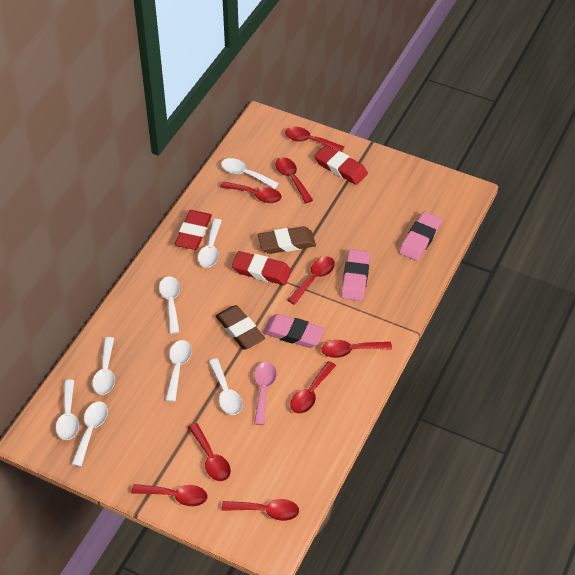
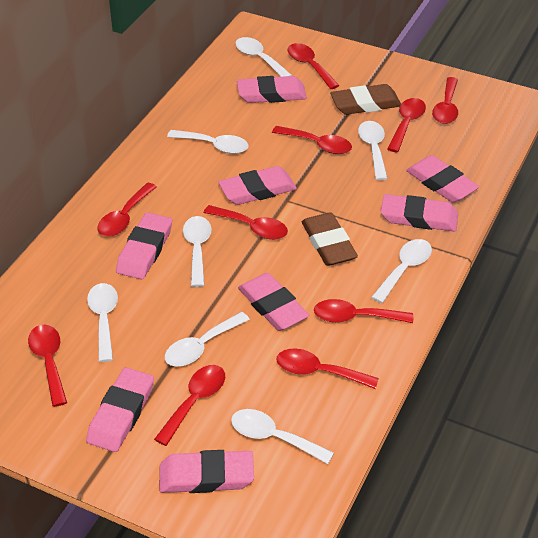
pink eraser: [263,314,325,348] [341,249,370,301] [399,212,442,261] = 3 -> [86,367,154,452] [116,212,172,279] [159,450,254,493] [218,166,297,205] [237,76,307,103] [238,273,309,331] [381,194,458,231] [406,155,479,202] = 8
pink spoon: [254,362,277,425] = 1 -> none = 0
red eraser: [175,210,212,250] [232,251,292,285] [314,145,368,185] = 3 -> none = 0
red spoon: [131,484,207,506] [188,423,231,481] [220,181,282,203] [221,499,299,521] [275,157,313,203] [285,127,344,152] [288,257,335,305] [290,361,336,414] [321,340,392,358] = 9 -> [28,325,67,407] [97,183,157,237] [154,365,225,446] [203,205,288,240] [272,126,352,154] [276,349,379,389] [288,43,340,89] [314,299,413,323] [387,98,426,152] [432,77,458,124] = 10

